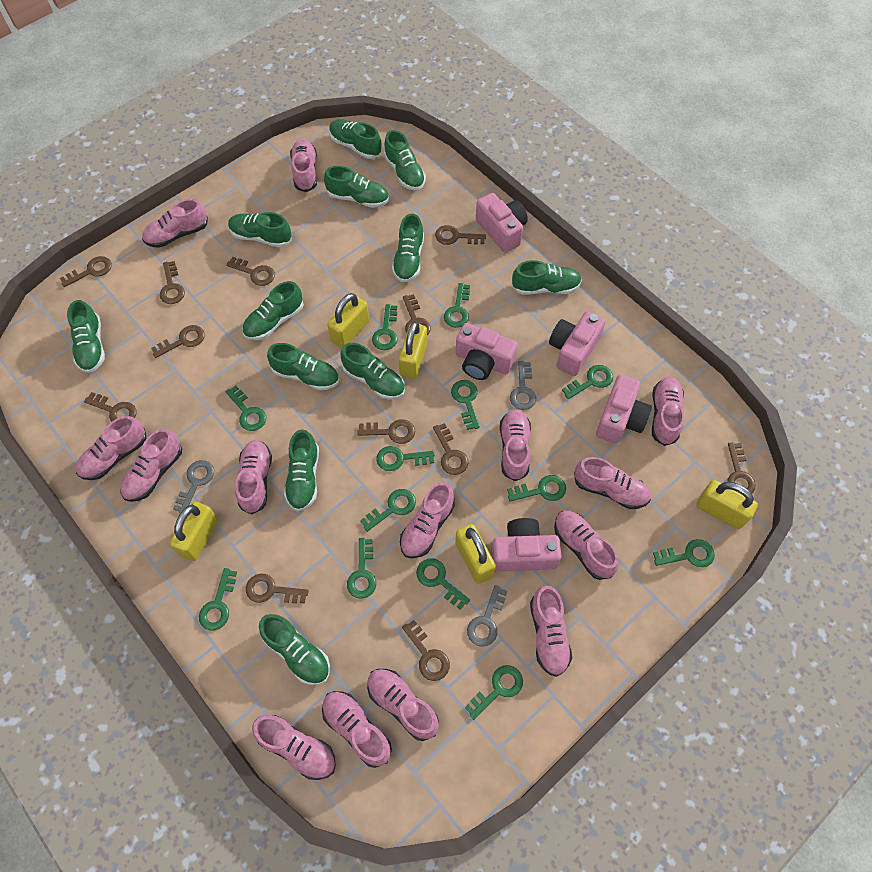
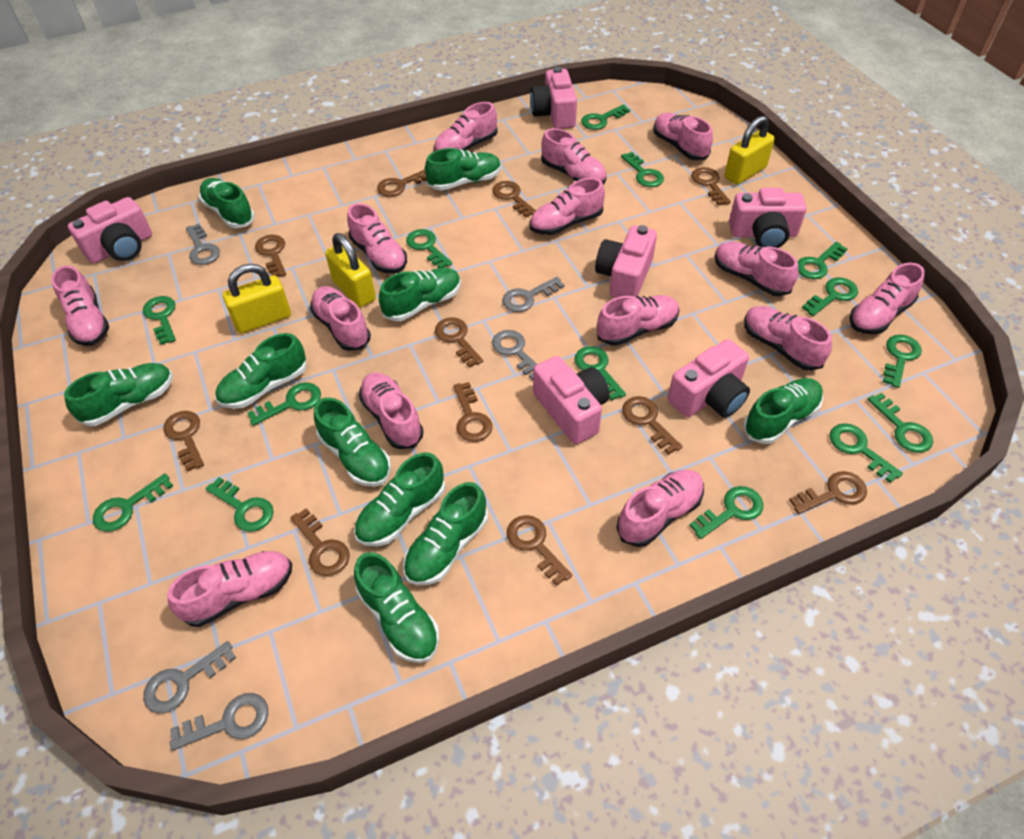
brown key: [60,256,112,287] [84,392,136,422] [151,325,205,358] [160,261,185,304] [226,257,275,286] [246,574,309,604] [357,419,415,444] [402,620,450,681] [403,294,431,335] [433,423,468,475] [435,225,486,245] [727,442,756,494] = 12 -> [163,411,204,472] [255,235,286,277] [290,508,350,576] [377,170,427,197] [435,317,483,368] [453,382,492,442] [492,181,536,218] [507,515,572,586] [622,396,683,455] [691,167,731,206] [789,471,867,514] = 11
green key: [199,568,237,630] [225,386,266,431] [347,538,376,599] [360,489,416,532] [372,304,398,350] [376,446,435,471] [416,558,470,610] [444,283,470,328] [451,380,480,430] [465,665,523,720] [507,475,566,501] [562,365,613,399] [653,539,715,567] = 13 -> [93,473,173,532] [143,296,176,345] [205,477,274,532] [248,382,321,426] [406,229,452,268] [574,346,626,401] [581,104,630,130] [621,152,664,187] [689,486,763,539] [798,242,848,279] [802,277,858,316] [830,423,903,483] [867,393,933,453] [883,335,922,388] = 14
green shoe: [67,300,105,373] [228,212,292,248] [242,281,304,340] [259,614,330,685] [267,343,339,390] [284,430,319,511] [324,166,389,208] [329,119,382,159] [341,343,405,400] [384,130,426,190] [392,214,424,282] [512,260,582,295] = 12 -> [64,363,173,426] [199,178,255,228] [216,333,306,409] [314,397,391,487] [354,452,445,546] [354,552,439,663] [379,268,461,321] [403,482,488,585] [425,148,501,191] [743,378,823,444] = 10
grey key: [173,460,214,513] [467,585,507,647] [510,361,536,410] = 3 -> [143,641,236,713] [170,693,268,751] [186,224,220,265] [492,330,537,380] [502,277,564,312] = 5
pink camera: [456,323,518,380] [476,193,528,253] [491,518,561,572] [549,311,605,376] [596,375,652,443] = 5 -> [68,197,152,264] [530,67,577,129] [533,356,610,444] [595,225,657,298] [668,339,750,417] [729,188,807,248] = 6
yellow padlock: [170,502,218,561] [327,293,369,348] [399,321,427,379] [455,524,496,584] [696,480,758,529] = 5 -> [223,264,291,333] [325,233,376,307] [724,116,775,184] = 3

